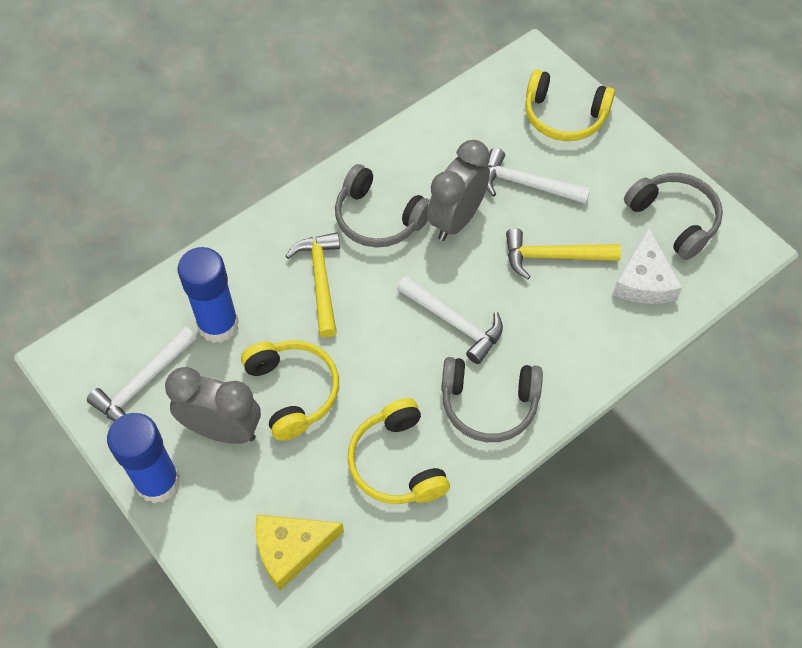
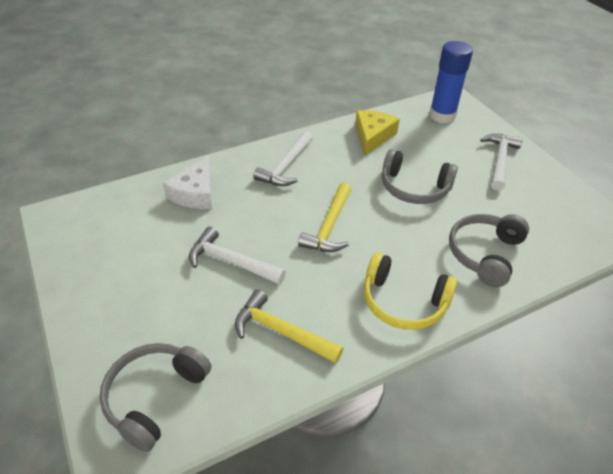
blue glue stick: [107,413,180,503] [178,247,239,343] = 2 -> [429,41,473,123] = 1
grey clock: [165,367,261,444] [427,140,490,241] = 2 -> none = 0
yellow headphones: [241,340,339,441] [347,398,450,504] [525,69,615,141] = 3 -> [364,253,458,330] = 1

